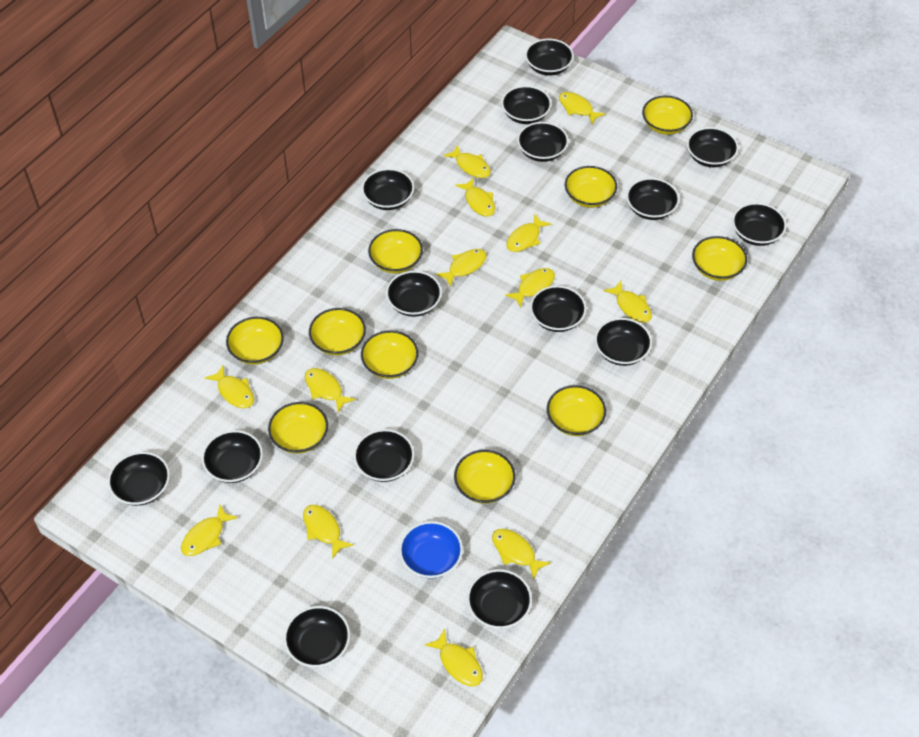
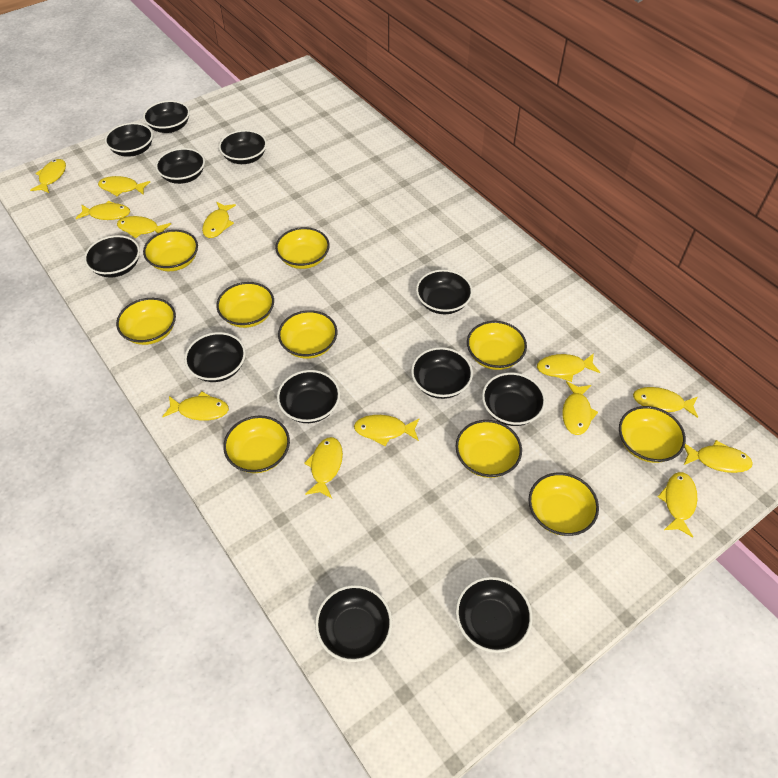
black bowl: [108,452,170,506] [202,430,263,483] [284,606,350,668] [354,429,415,482] [362,168,414,210] [386,271,442,317] [467,569,532,629] [501,85,552,124] [517,122,569,162] [525,39,574,76] [530,285,586,332] [595,318,652,366] [626,178,680,220] [687,127,739,167] [732,203,786,246] = 15 -> [84,235,140,277] [105,123,153,157] [143,100,190,133] [155,148,205,184] [184,332,246,382] [219,130,267,164] [277,370,340,423] [315,585,392,662] [411,347,473,399] [416,270,473,314] [456,577,532,653] [482,373,546,426] = 12
blue bowl: [399,521,463,579] = 1 -> none = 0

